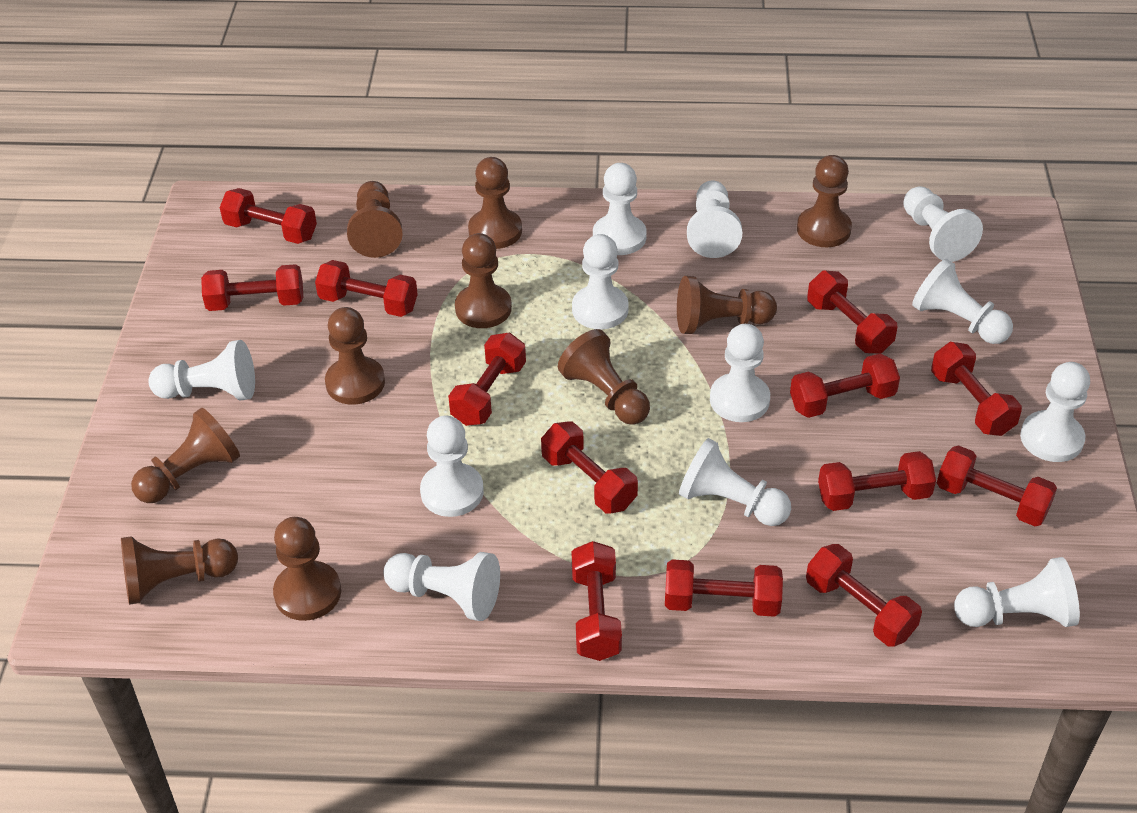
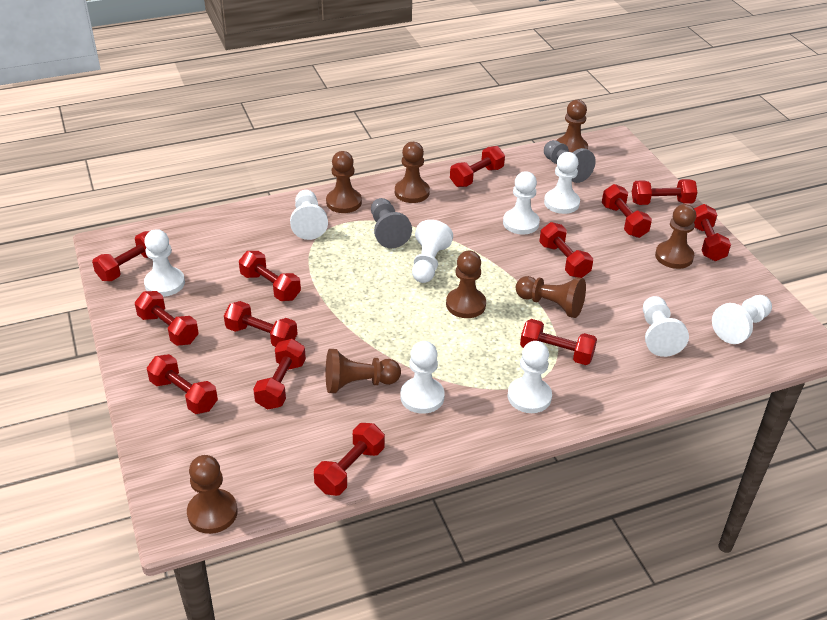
brown pawn: [121,536,238,605] [131,407,240,503] [273,517,341,621] [325,307,385,405] [347,181,403,258] [455,233,512,328] [468,157,522,249] [558,329,650,425] [677,276,777,334] [797,155,852,247] = 10 -> [187,455,238,534] [326,151,362,213] [326,349,401,393] [395,142,430,203] [446,251,486,318] [516,276,586,318] [556,100,588,153] [655,204,696,269] = 8
grey pawn: none = 0 -> [371,198,412,248] [544,140,596,183] = 2
white pawn: [148,340,255,401] [383,552,500,621] [420,416,484,517] [572,234,629,329] [593,163,647,255] [679,438,791,526] [687,181,742,258] [710,324,770,422] [903,186,983,262] [912,259,1013,344] [954,557,1080,627] [1020,362,1090,462] = 12 -> [144,229,185,297] [290,190,328,240] [400,341,445,414] [412,220,453,283] [503,171,540,235] [508,341,552,413] [544,152,580,214] [643,296,689,357] [712,295,772,344] = 9

